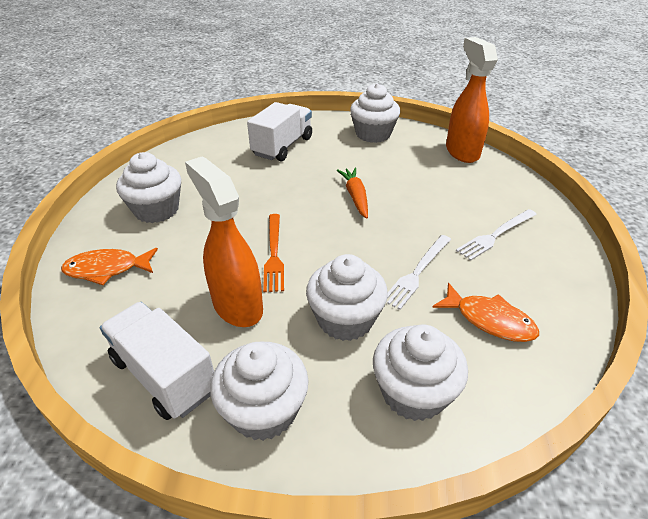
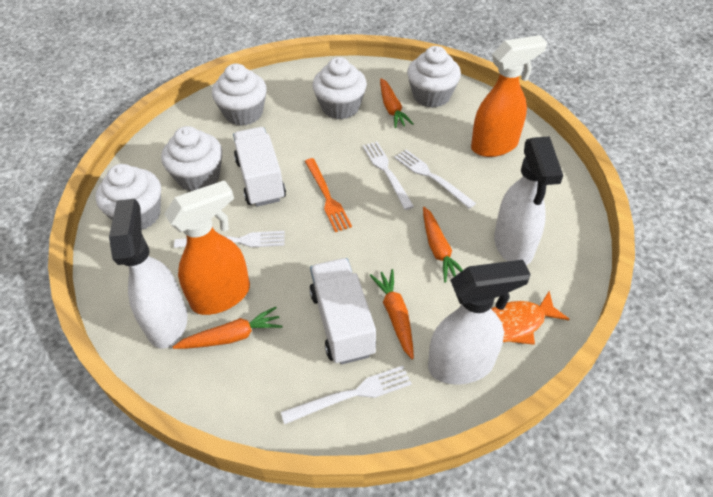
orange carrot: [337,168,368,219] = 1 -> [173,307,282,349] [370,269,414,359] [380,78,413,128] [423,207,463,283] = 4
orange fish: [61,248,158,285] [432,283,539,342] = 2 -> [491,291,569,345] = 1
white fork: [387,235,451,310] [456,209,537,261] = 2 -> [174,231,285,248] [281,366,412,424] [362,142,414,210] [394,150,476,209] = 4
white spray bottle: none = 0 -> [109,199,188,349] [428,260,531,384] [494,136,563,265] = 3

